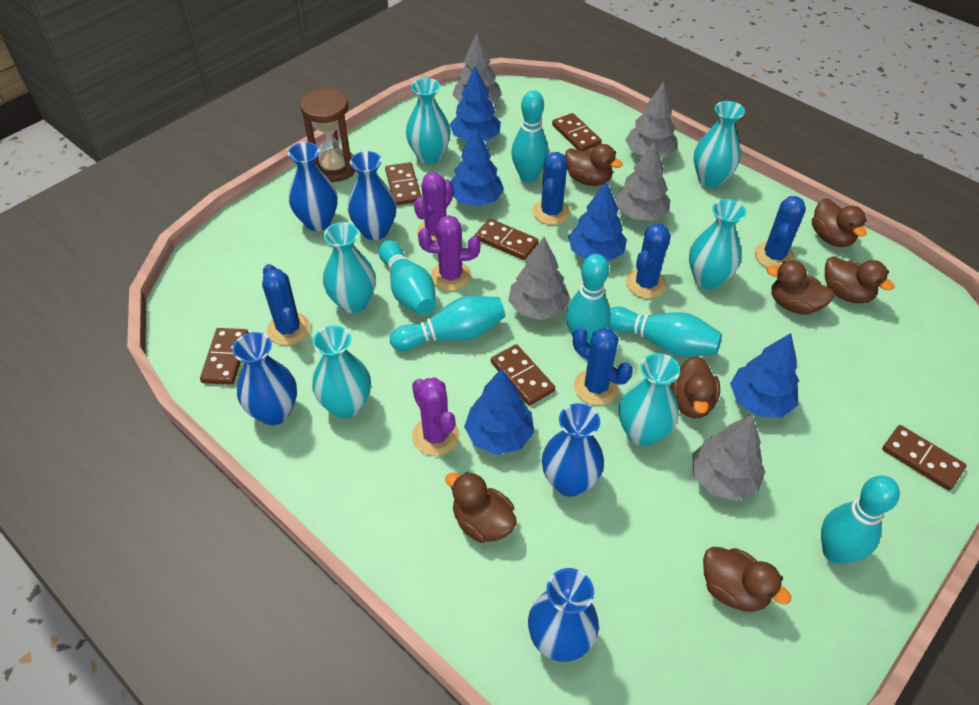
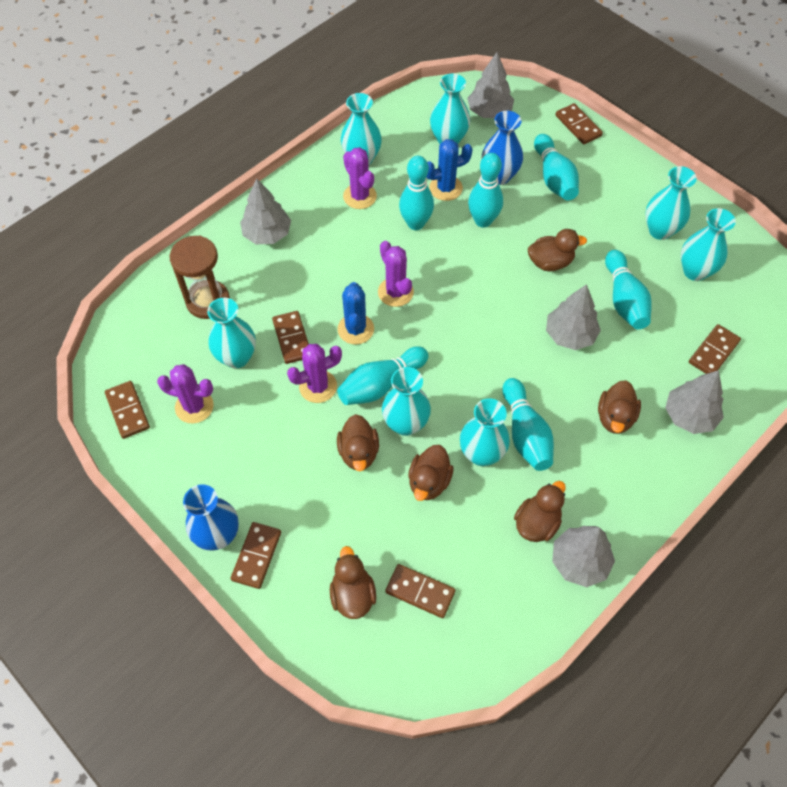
blue cactus: [262,264,310,345] [532,152,570,225] [573,327,633,405] [626,223,671,299] [754,196,806,268] = 5 -> [337,282,374,345] [426,139,473,201] = 2
blue tree: [450,66,501,142] [451,127,504,206] [464,368,534,455] [568,181,627,262] [730,333,799,417] = 5 -> none = 0
blue vase: [232,332,297,425] [288,142,337,231] [348,151,396,240] [528,568,599,662] [542,403,604,497] = 5 -> [183,484,239,550] [482,111,523,185] = 2
brown duck: [445,472,517,543] [565,144,623,186] [670,356,720,418] [703,547,791,612] [766,260,835,315] [812,198,867,247] [825,256,894,304] = 7 -> [330,546,376,619] [337,414,379,471] [408,445,454,501] [514,481,566,542] [528,229,587,271] [598,380,641,434] = 6
purple cactus: [412,377,459,456] [414,172,453,240] [418,215,480,291] = 3 -> [157,364,214,424] [287,344,342,403] [343,147,377,209] [378,241,414,307] = 4
turquoise vase: [312,325,371,419] [323,222,376,314] [406,78,451,164] [619,353,680,446] [689,199,746,290] [694,101,745,188] = 6 -> [207,298,256,368] [341,93,382,166] [382,367,431,436] [430,73,470,144] [460,398,510,466] [645,166,697,240] [681,208,736,281] = 7

